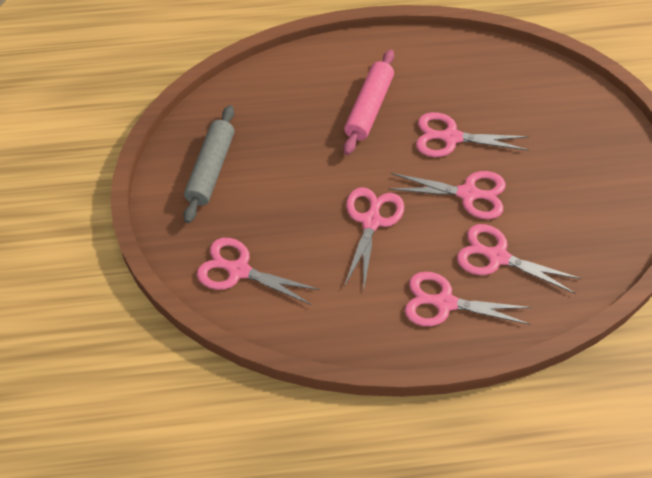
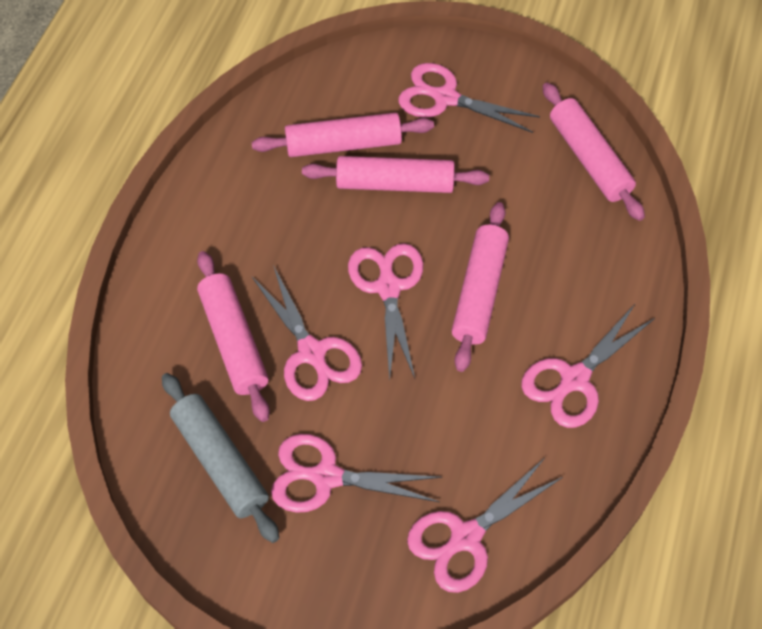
pink rolling pin: [343,49,394,155] = 1 -> [197,251,270,422] [252,112,434,157] [302,156,489,193] [452,202,509,372] [543,83,645,221] = 5

